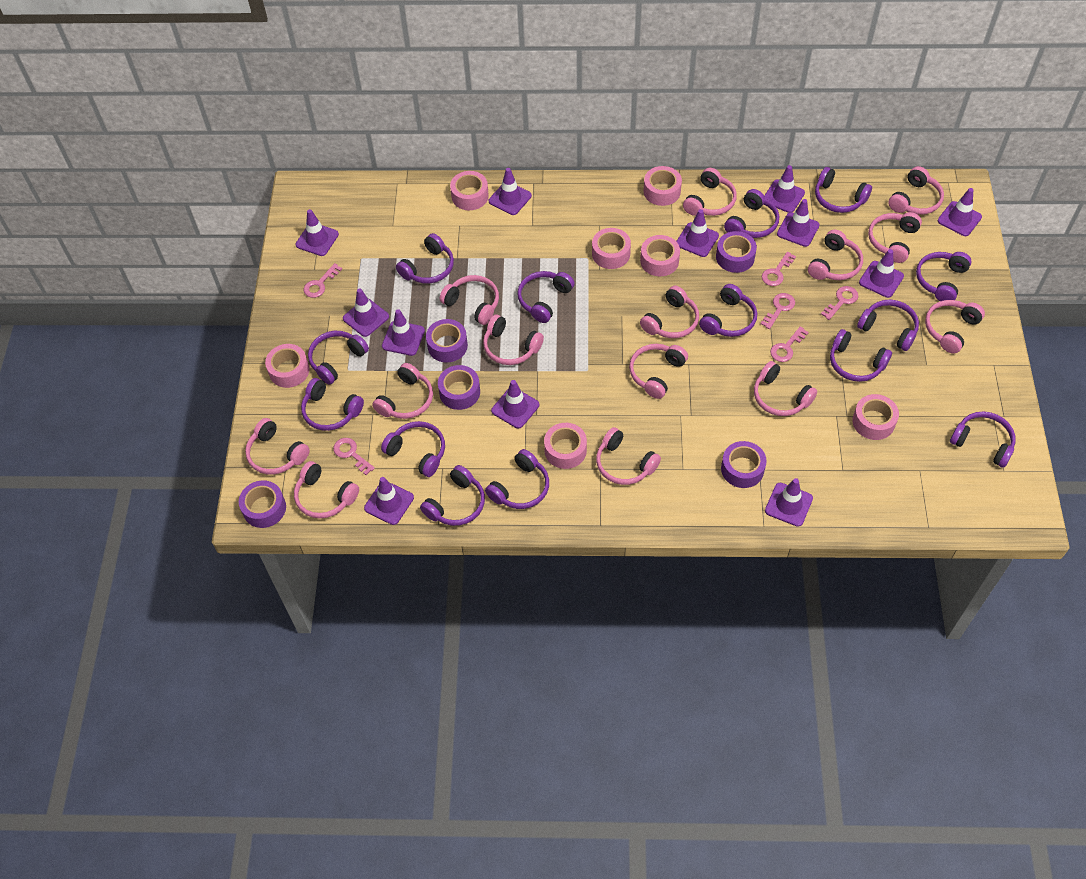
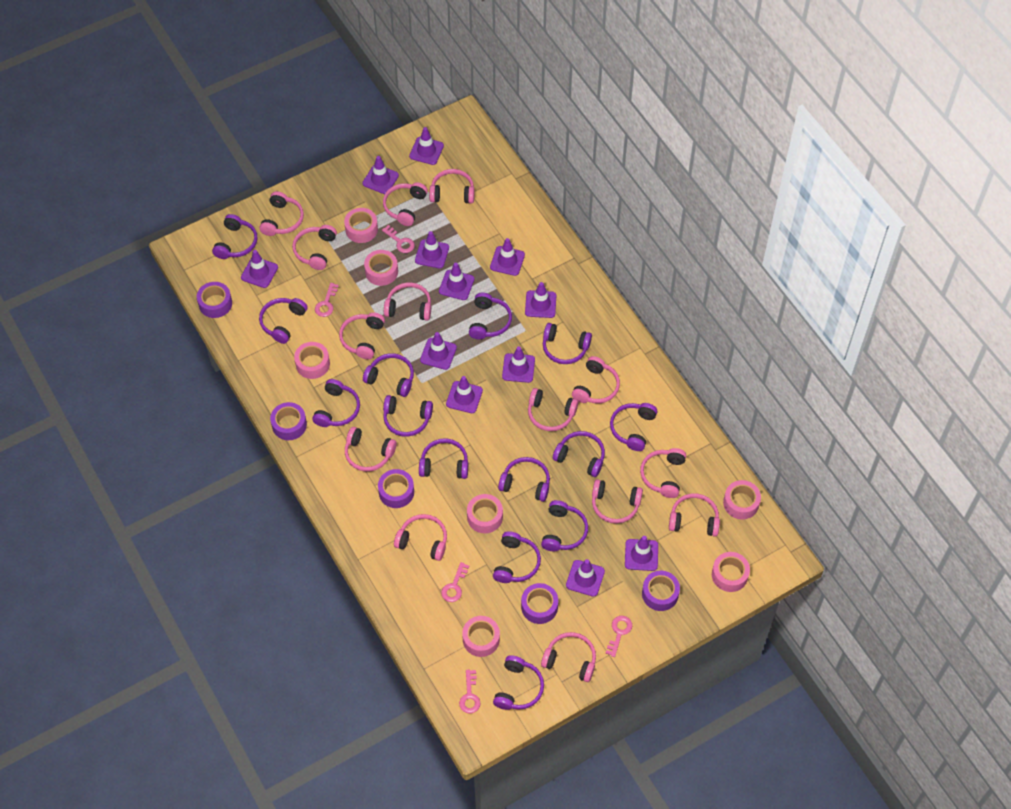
pink key: [304,263,342,298] [333,438,375,475] [761,293,795,329] [762,252,796,286] [770,326,809,362] [821,286,858,320] = 6 -> [315,283,339,317] [382,225,415,253] [441,562,469,602] [459,670,480,714] [605,616,632,657] = 5

